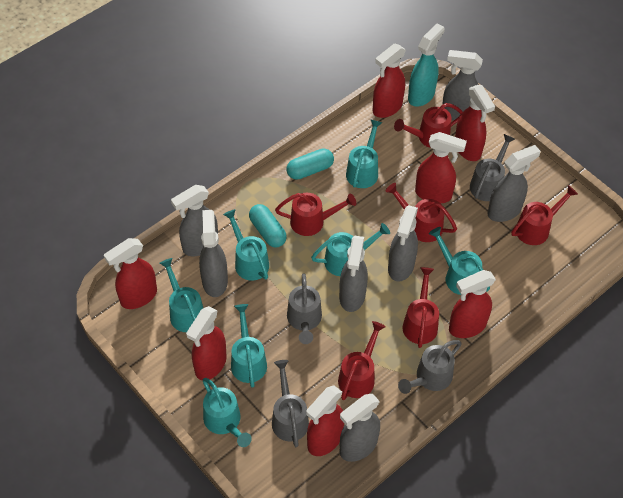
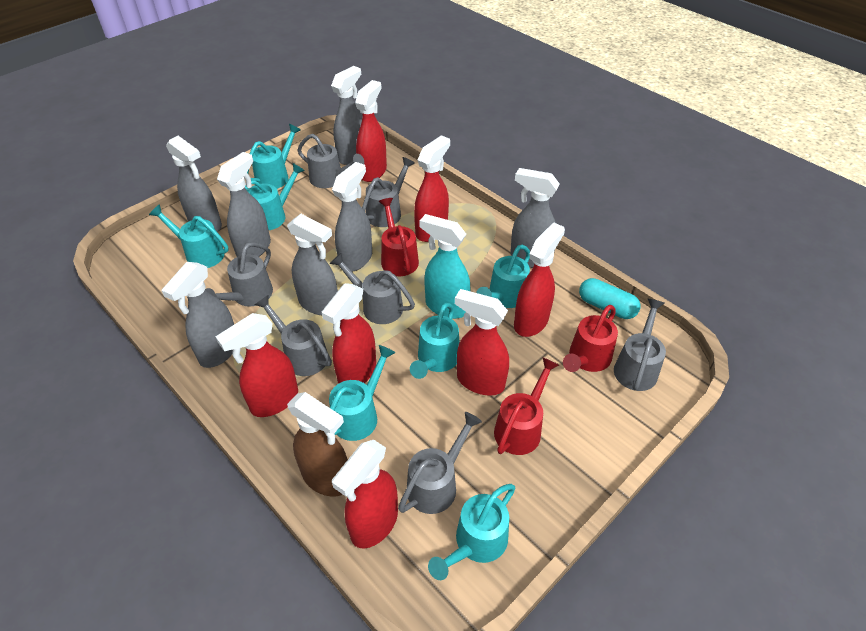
brown spray bottle: none = 0 -> [287,392,348,496] = 1
grey watering can: [272,360,309,447] [287,273,322,344] [398,340,462,394] [470,134,515,201] = 4 -> [205,242,273,307] [255,295,332,376] [297,134,364,188] [330,253,415,324] [362,157,415,227] [398,412,482,514] [614,299,666,391] = 7
red watering can: [275,193,356,236] [338,321,386,400] [385,183,457,242] [394,103,462,148] [403,267,439,348] [511,185,578,245] = 6 -> [379,198,419,276] [494,357,559,455] [563,305,618,372] = 3
turquoise capsule: [249,204,287,247] [287,148,334,180] = 2 -> [579,278,640,319] = 1

